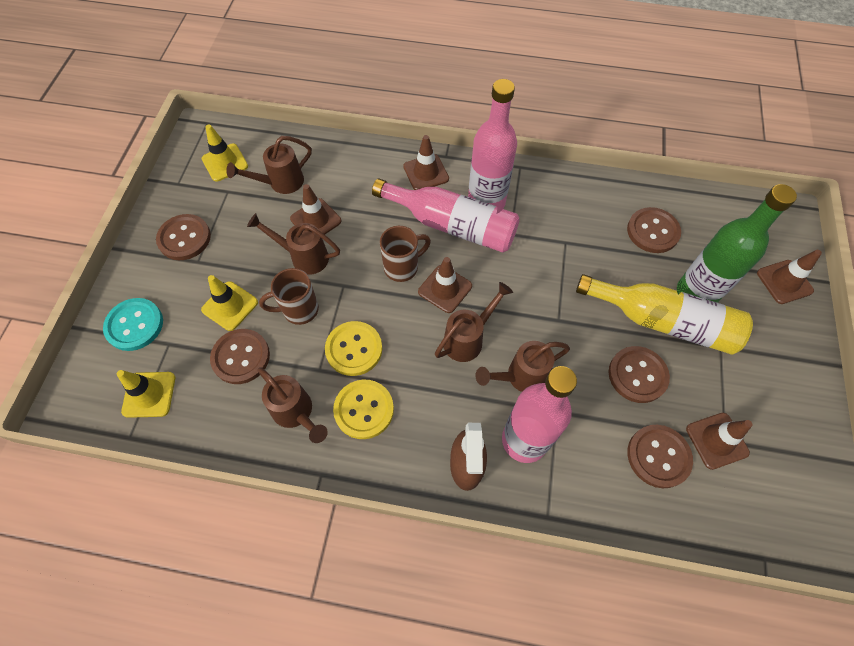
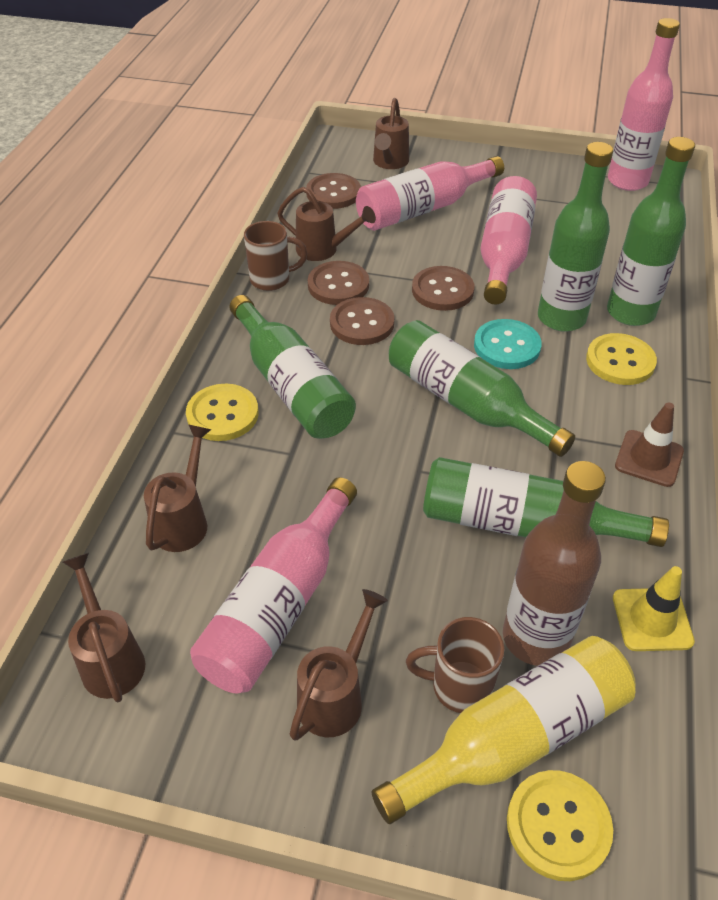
brown bottle: none = 0 -> [503,461,606,666] = 1
brown button: [156,214,211,260] [210,329,270,384] [609,346,670,403] [627,207,681,253] [627,425,693,488] = 5 -> [306,173,361,209] [308,261,369,305] [330,297,394,345] [412,266,474,311] = 4
brown spray bottle: [450,423,487,491] = 1 -> none = 0
brown traffic cone: [290,184,342,235] [403,135,449,190] [418,257,472,313] [686,413,753,470] [757,250,822,304] = 5 -> [615,402,684,487] = 1
green bottle: [677,184,797,303] = 1 -> [229,295,356,439] [389,320,575,457] [423,457,669,547] [538,142,613,332] [607,137,695,326] = 5
pink bottle: [372,179,520,253] [468,79,517,209] [502,366,577,463] = 3 -> [190,477,357,694] [356,156,504,231] [481,176,537,304] [608,18,680,191] = 4
yellow button: [325,321,382,376] [333,380,394,439] = 2 -> [186,384,259,441] [507,770,613,881] [586,333,657,385] = 3
yellow traffic cone: [117,370,175,418] [201,275,258,331] [202,124,248,182] = 3 -> [613,566,695,651] = 1

